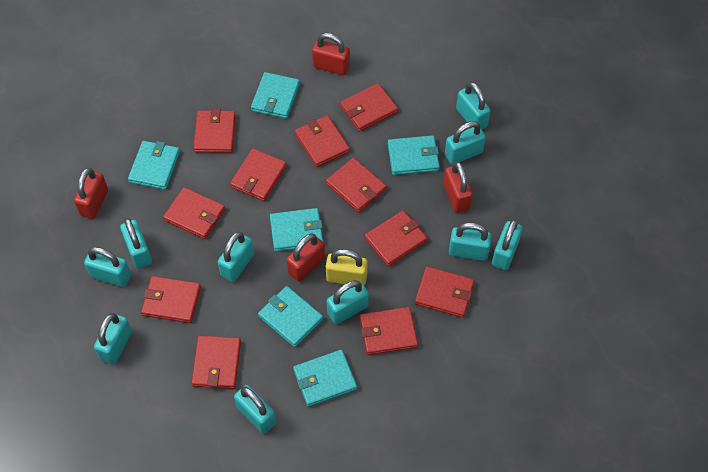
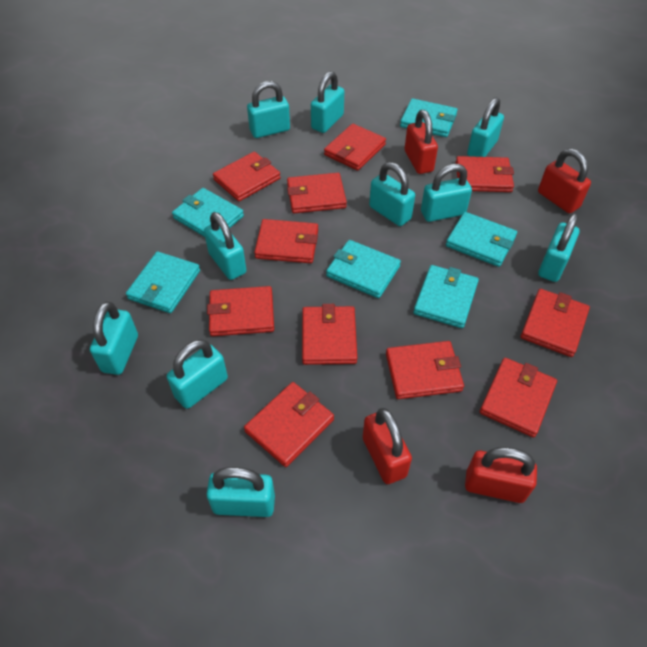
yellow padlock: [326,249,368,286] = 1 -> none = 0

